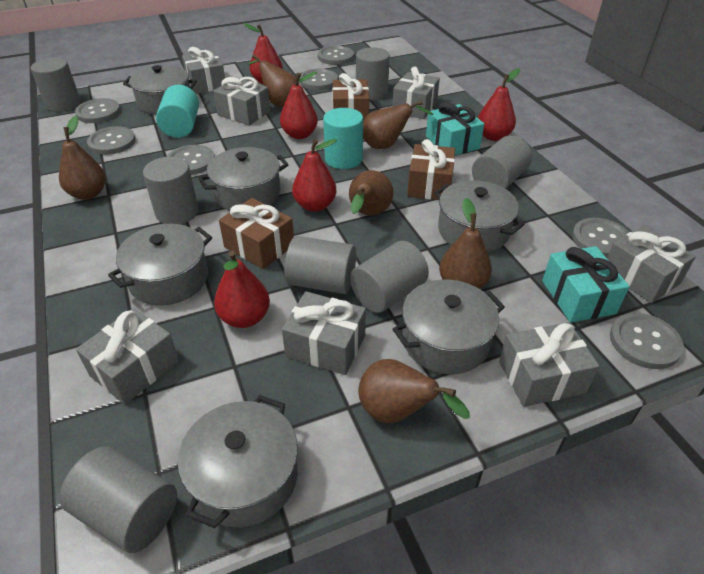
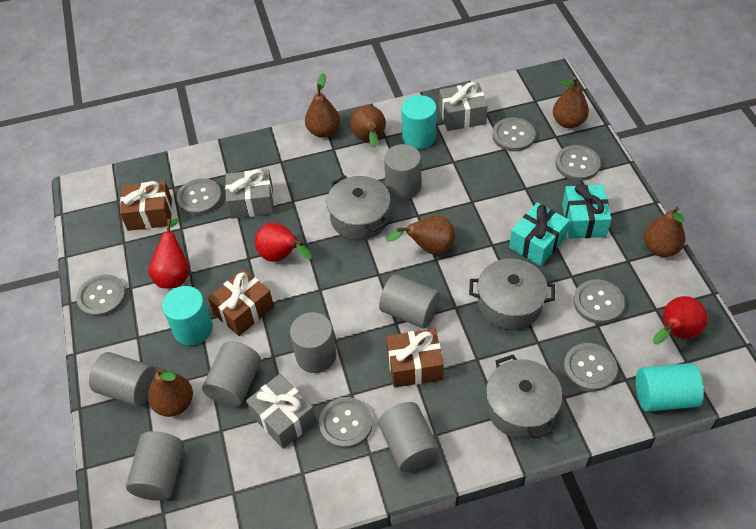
grey gift: [76,308,179,405] [182,47,225,94] [213,77,270,126] [282,291,366,375] [393,67,440,119] [499,322,599,407] [607,225,696,303] = 7 -> [225,169,274,219] [246,374,316,449] [439,82,488,131] = 3
grey pot: [108,224,212,306] [123,65,197,115] [178,395,298,528] [198,147,289,211] [393,279,505,374] [434,180,525,252] = 6 -> [327,175,391,240] [469,259,555,330] [486,355,562,439] = 3
red pear: [214,251,270,328] [243,23,283,85] [280,72,318,139] [292,139,337,212] [478,68,520,141] = 5 -> [149,218,190,288] [255,223,312,262] [653,296,708,344] = 3
turquoise cylinder: [156,85,199,138] [323,108,363,169] = 2 -> [162,286,213,345] [401,95,437,149] [636,363,704,412] = 3

